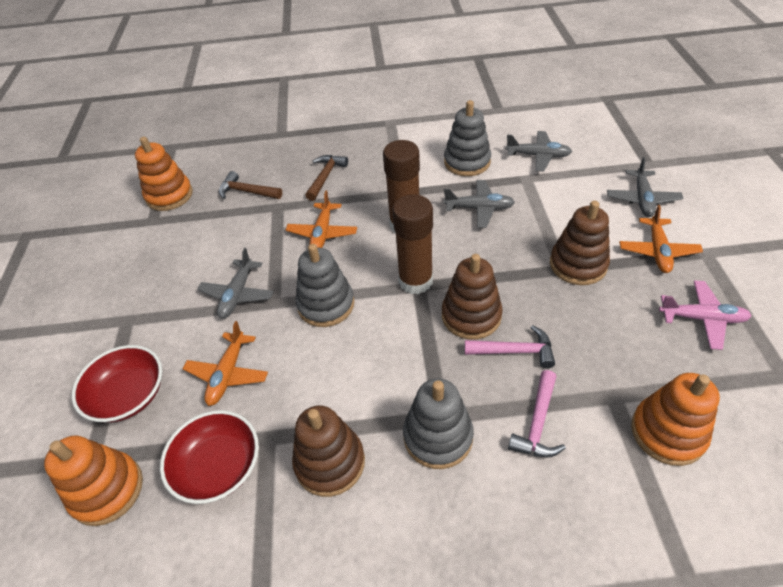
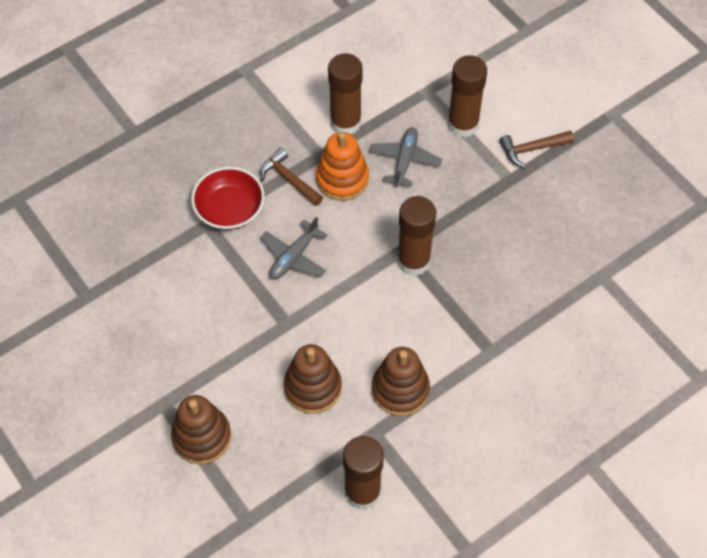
brown glue stick: [383,140,420,234] [392,194,433,294] = 2 -> [328,53,363,134] [343,436,384,510] [397,196,436,276] [447,55,487,138] = 4
grey plane: [197,248,274,318] [444,180,515,228] [506,131,572,172] [607,157,683,217] = 4 -> [260,216,328,279] [369,127,442,187] = 2
grey stacking toy: [296,244,355,327] [403,378,474,469] [444,100,491,176] = 3 -> none = 0
orange plane: [183,321,268,406] [286,190,357,248] [619,205,703,273] = 3 -> none = 0
orange stacking toy: [44,435,143,526] [135,137,193,211] [631,373,720,466] = 3 -> [316,132,369,201] = 1
pink hammer: [465,325,555,368] [508,370,566,458] = 2 -> none = 0
pink plane: [659,280,752,350] = 1 -> none = 0
red bowl: [72,345,162,422] [160,410,259,504] = 2 -> [191,167,265,230] = 1

